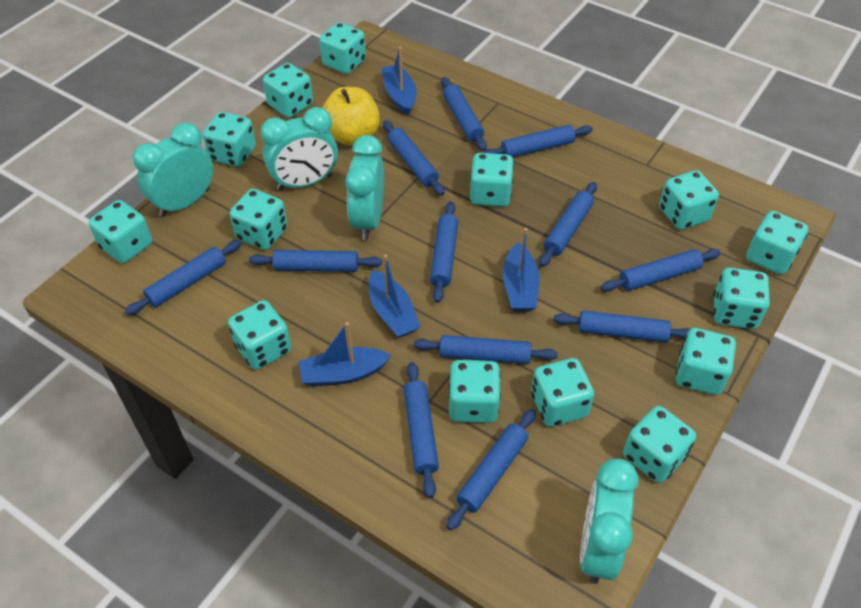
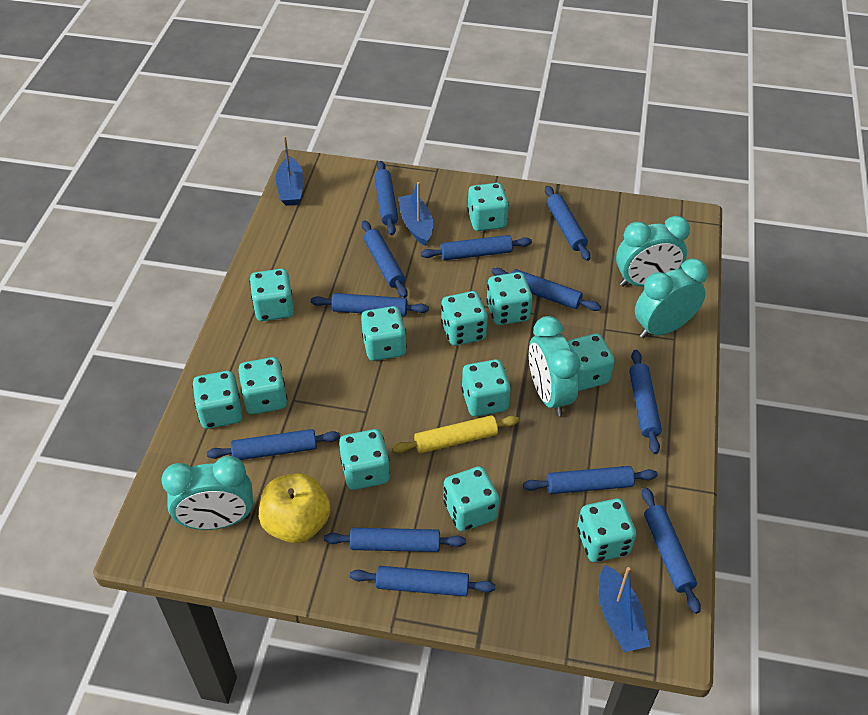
blue boat: [299,322,391,387] [369,254,420,338] [381,47,416,116] [503,228,540,312] = 4 -> [275,136,304,206] [398,182,433,246] [599,565,650,652] = 3
turquoise dice: [89,200,152,263] [203,112,256,167] [228,300,292,370] [230,189,288,250] [263,63,313,118] [319,22,366,74] [449,360,501,423] [470,153,514,207] [531,358,594,427] [623,406,696,483] [659,170,719,230] [675,328,736,395] [714,267,770,329] [746,211,808,274] = 14 -> [192,371,243,429] [239,357,287,414] [250,269,294,321] [339,429,390,490] [361,306,407,361] [441,291,488,346] [443,466,499,532] [462,359,511,417] [467,183,509,231] [486,272,533,325] [567,333,615,391] [577,498,636,562] = 12
yellow rolling pin: none = 0 -> [392,415,519,453] = 1

